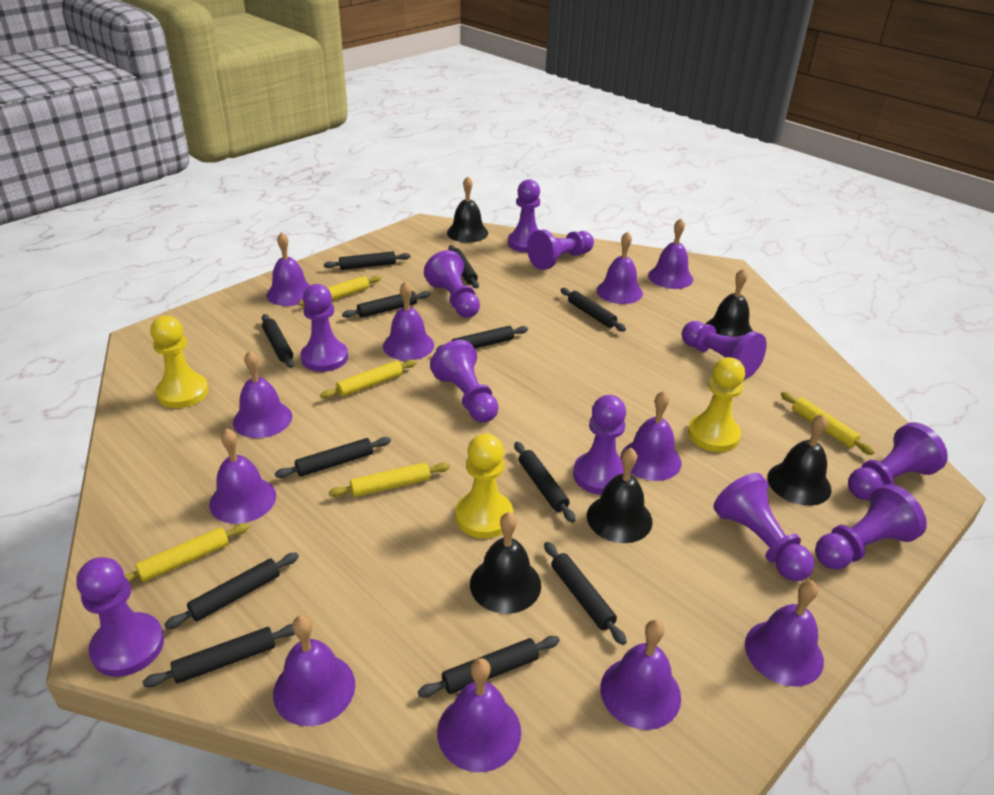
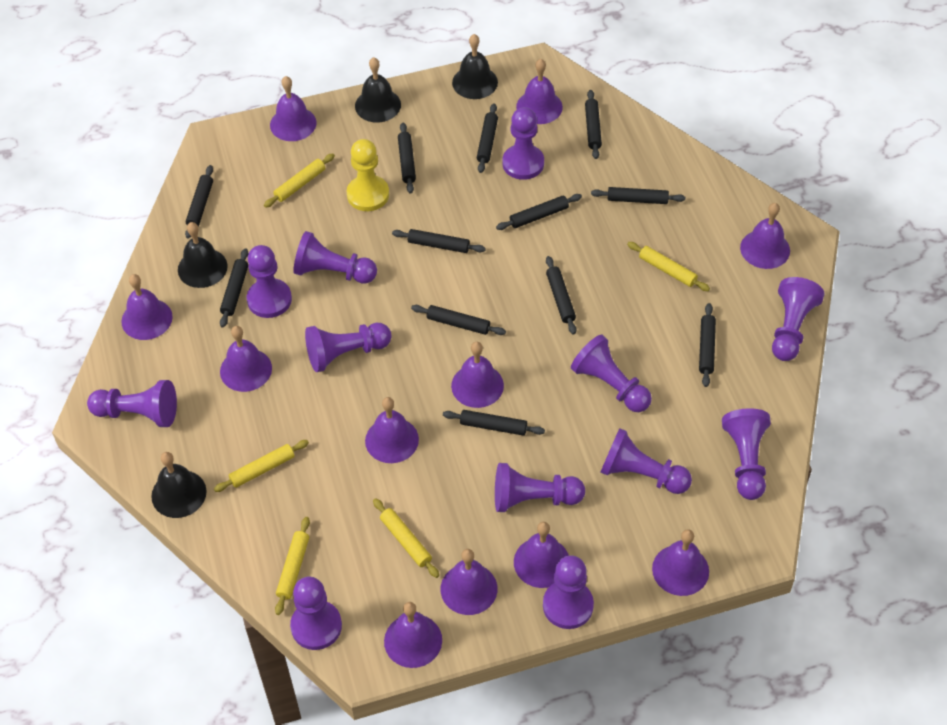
black bell: [447,176,488,243] [470,512,541,614] [587,448,652,543] [705,268,753,337] [767,414,832,506] = 5 -> [151,452,206,518] [178,222,228,288] [355,57,401,122] [452,34,498,99] = 4
purple pawn: [76,557,164,677] [300,284,348,372] [424,250,480,318] [430,340,499,423] [508,179,540,253] [527,230,594,270] [573,395,626,495] [682,321,767,378] [714,473,814,581] [815,484,927,570] [848,422,948,500] = 11 -> [87,380,177,427] [247,245,292,318] [290,577,342,650] [293,231,377,283] [305,323,392,372] [495,463,585,512] [502,107,544,180] [543,555,594,629] [571,335,652,412] [600,428,692,494] [722,408,771,500] [772,277,825,361] = 12
yellow pawn: [150,316,209,408] [455,433,513,538] [688,357,745,452] = 3 -> [346,139,389,211] = 1

